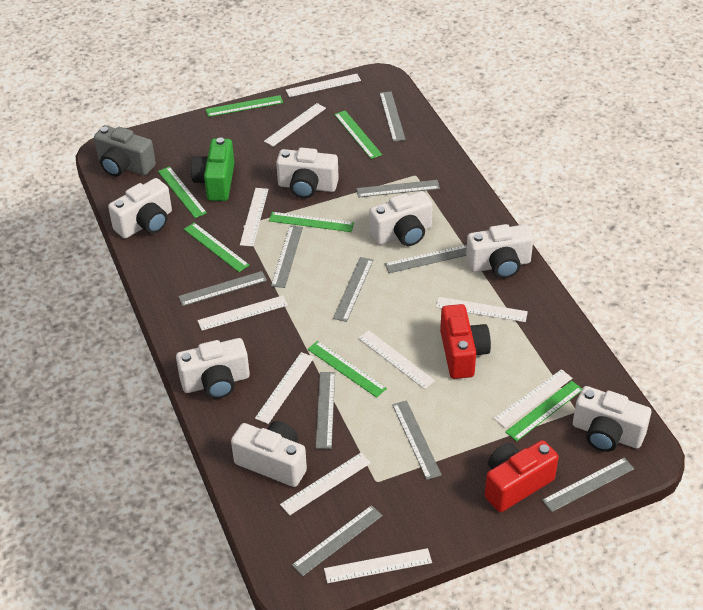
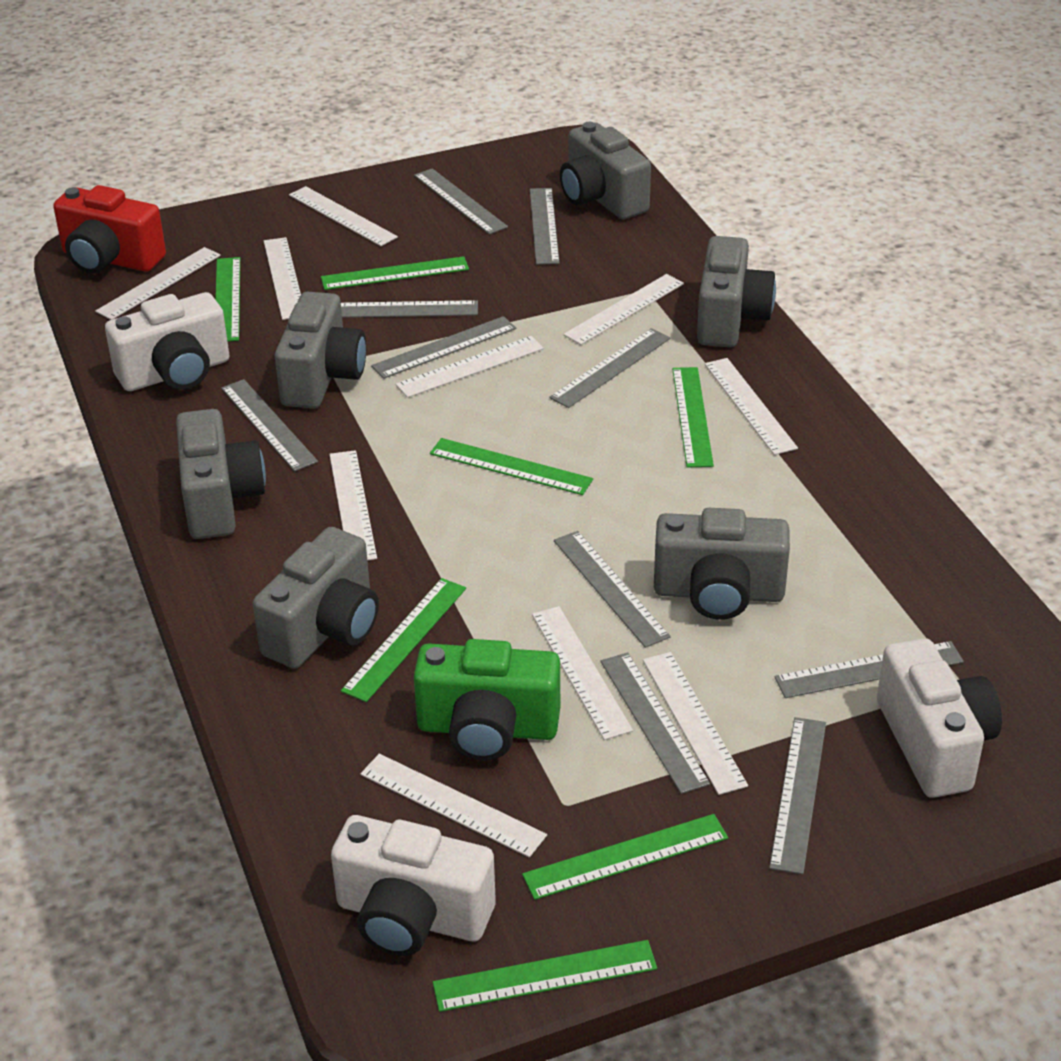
grey camera: [94,125,156,177] = 1 -> [176,409,266,539] [253,527,379,668] [275,292,366,408] [560,122,651,219] [654,508,790,620] [697,236,776,347] = 6
red camera: [440,304,491,379] [485,440,559,512] = 2 -> [53,185,166,274] = 1
white camera: [108,178,172,238] [176,338,250,399] [231,421,307,487] [276,147,339,198] [369,191,433,246] [466,224,533,278] [573,386,651,452] = 7 -> [105,292,230,391] [331,815,496,956] [877,638,1002,798] = 3

